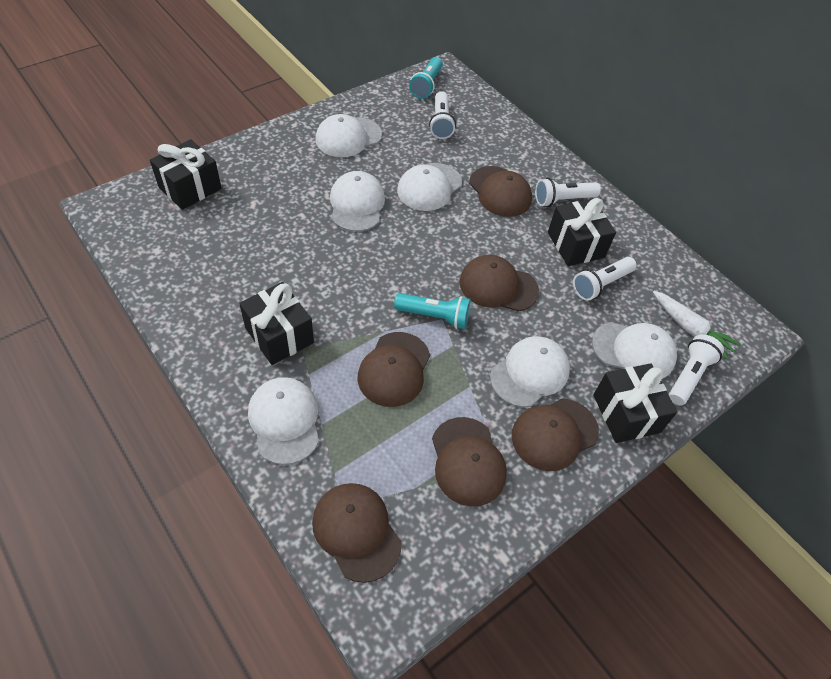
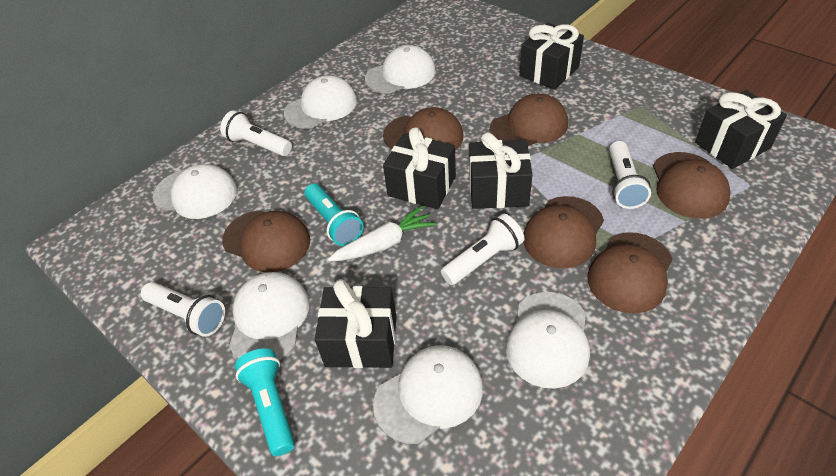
black gift: [150,140,222,210] [239,282,314,365] [548,198,616,266] [593,363,677,443] = 4 -> [315,279,397,368] [383,127,456,209] [469,132,533,209] [519,23,584,90] [695,90,787,169] = 5

